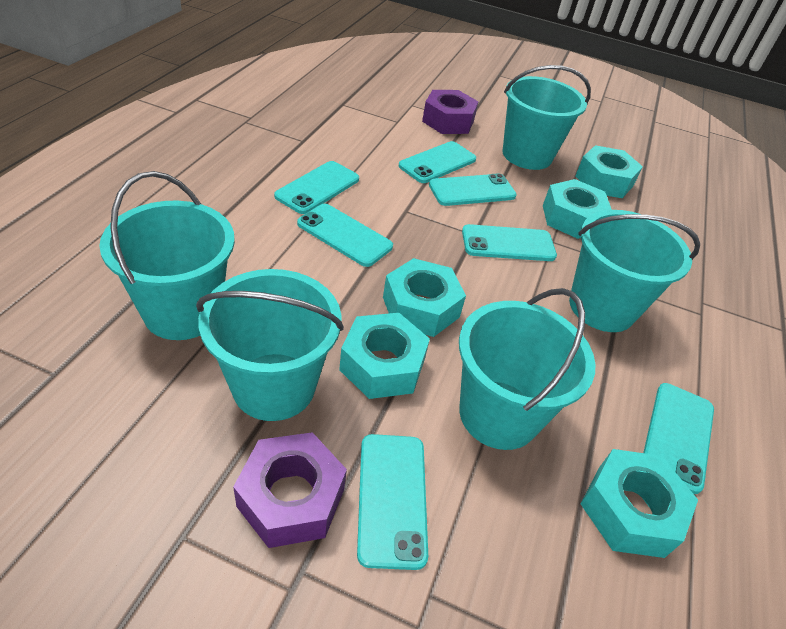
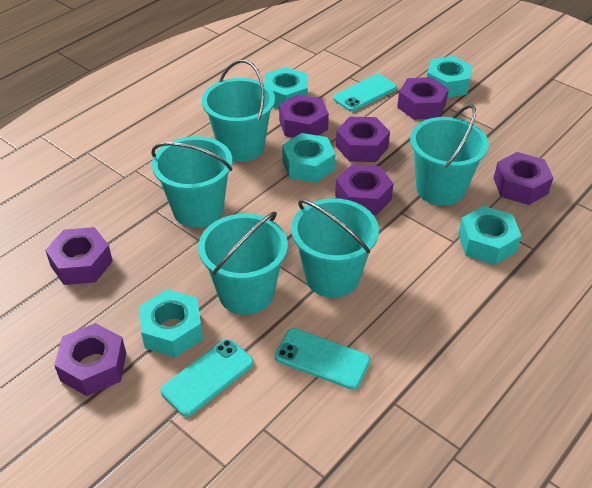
purple nut: [233,432,347,548] [422,90,478,134] = 2 -> [45,227,113,285] [54,323,126,396] [279,94,329,138] [335,164,394,215] [336,117,390,162] [397,77,449,120] [493,152,553,205] = 7
turquoise phone: [274,161,359,214] [297,204,393,267] [357,434,428,570] [399,141,476,183] [429,173,517,206] [462,224,557,261] [643,383,714,494] = 7 -> [161,339,254,417] [275,328,370,390] [333,74,397,112] = 3

